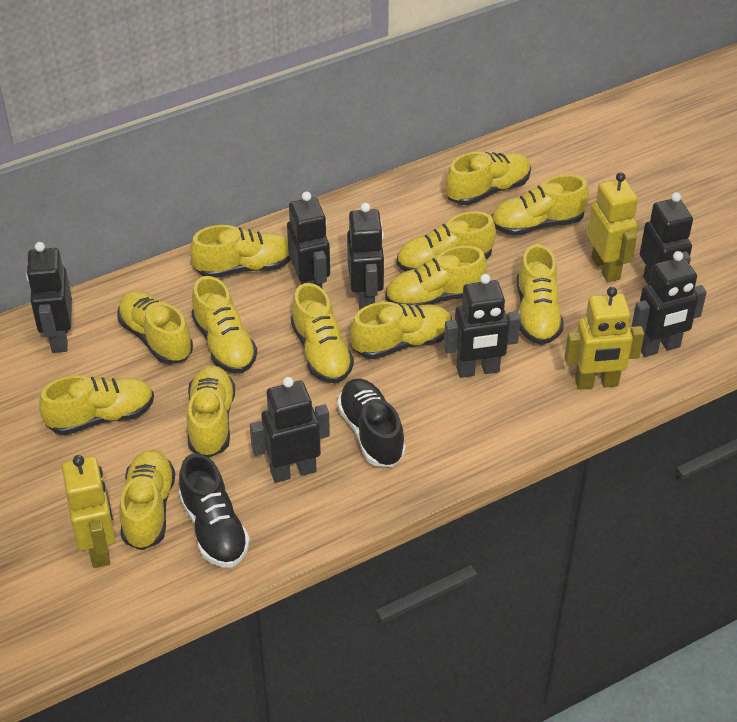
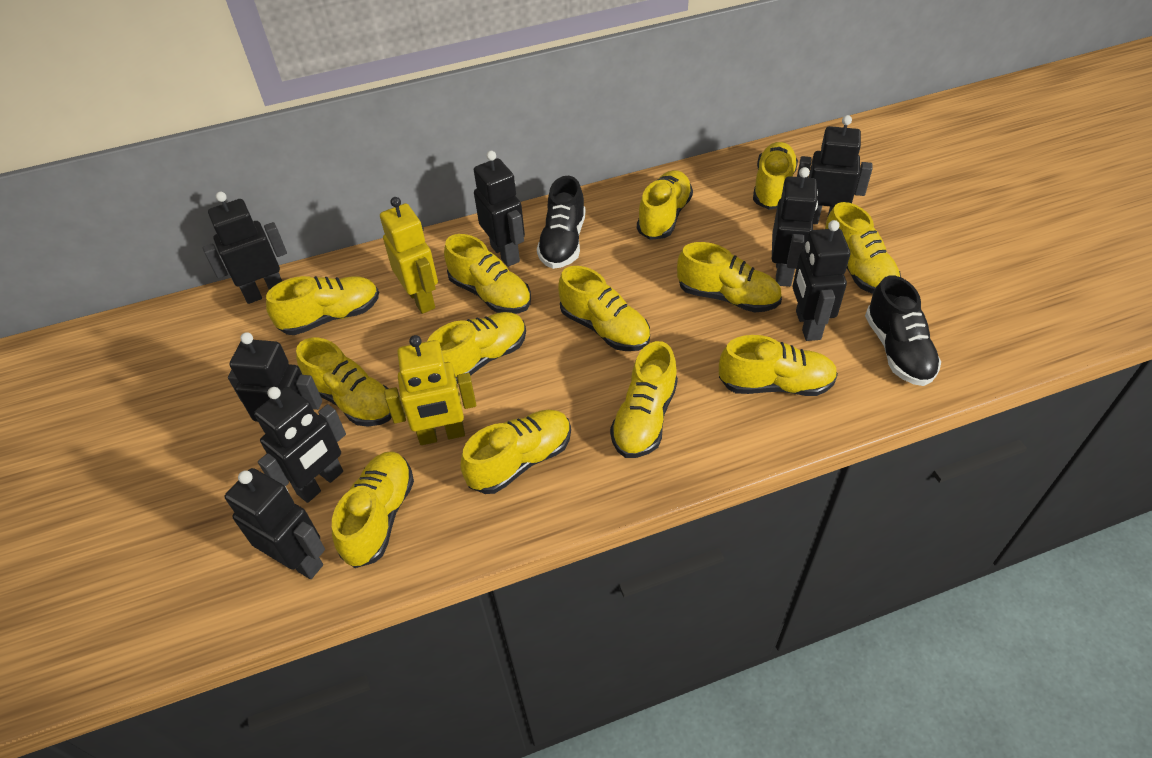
black robot: [26,242,72,353] [250,377,330,483] [287,192,330,288] [347,203,384,310] [444,274,521,378] [631,251,707,357] [640,192,693,286] = 7 -> [203,192,287,304] [225,468,325,579] [228,332,322,422] [254,387,346,503] [474,151,525,267] [772,167,818,287] [793,220,850,341] [797,115,873,224] = 8
yellow robot: [62,455,116,568] [564,287,644,390] [587,172,638,282] = 3 -> [380,197,438,314] [384,335,476,445] = 2

